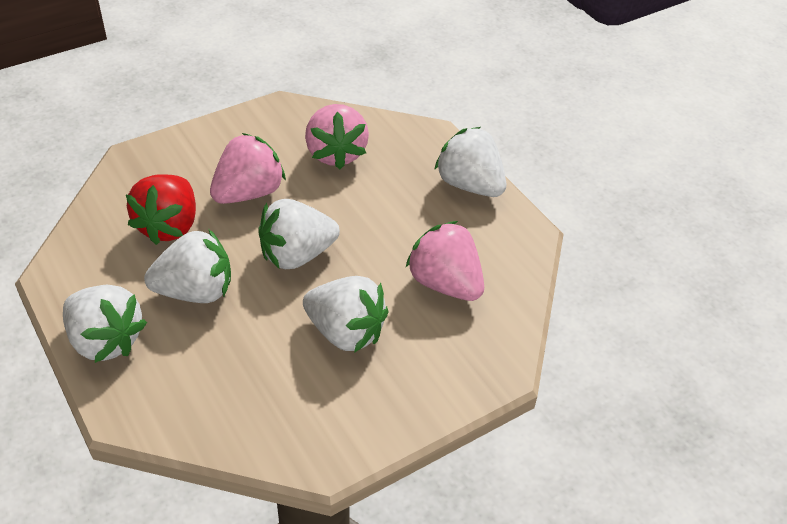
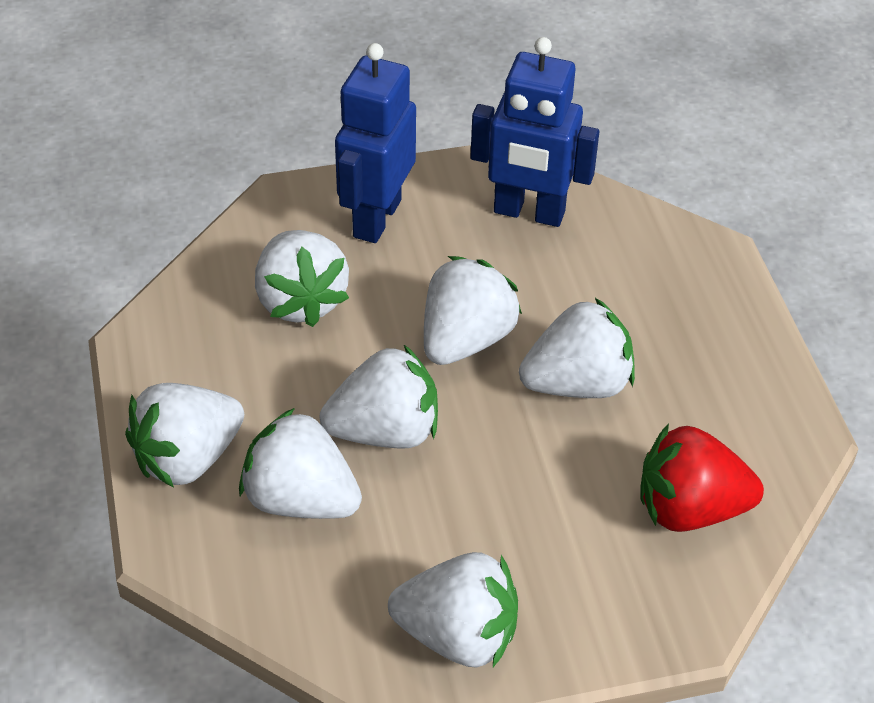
blue robot: none = 0 -> [335,43,416,243] [470,37,599,227] = 2
pink strawberry: [210,133,286,204] [305,104,369,169] [406,221,484,301] = 3 -> none = 0
white strawberry: [63,285,147,363] [144,229,231,303] [258,199,340,269] [303,276,389,353] [434,127,506,197] = 5 -> [125,383,244,488] [239,408,362,519] [255,230,349,327] [320,345,438,449] [388,552,518,668] [424,256,522,365] [519,298,635,398] = 7

